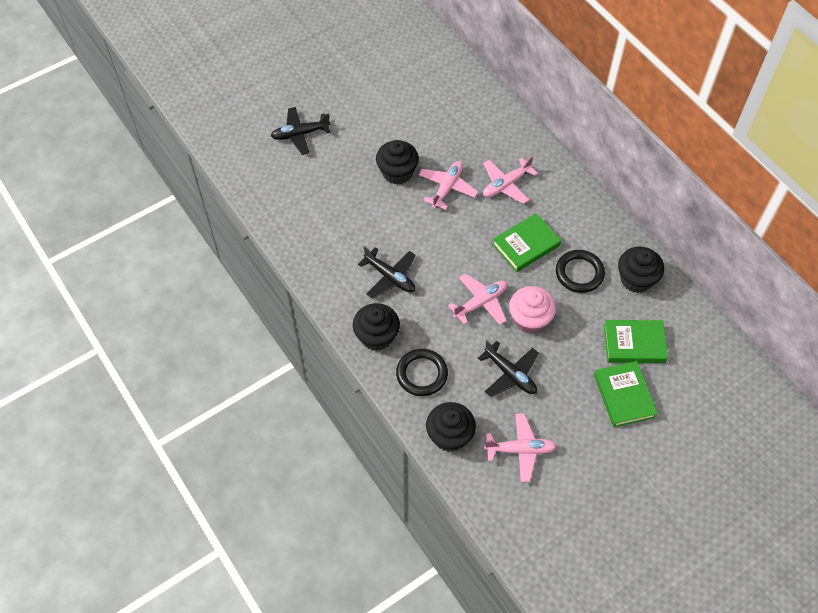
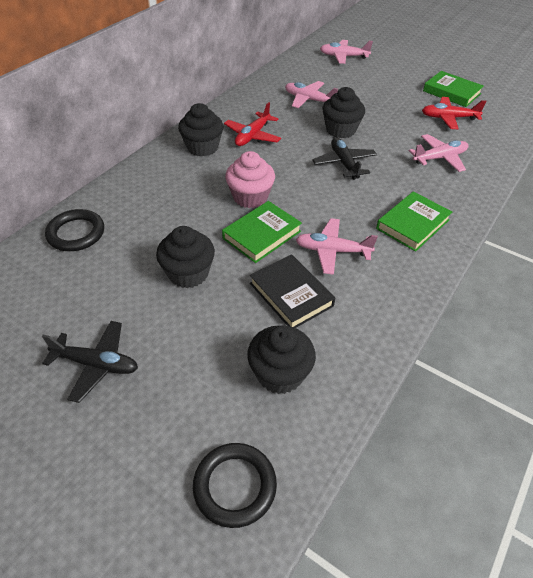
black book: none = 0 -> [250,254,335,328] = 1
black plane: [271,107,331,155] [358,246,416,299] [478,341,539,397] = 3 -> [42,321,138,403] [312,138,377,180] = 2
red plane: none = 0 -> [224,102,281,146] [422,97,487,129] = 2

